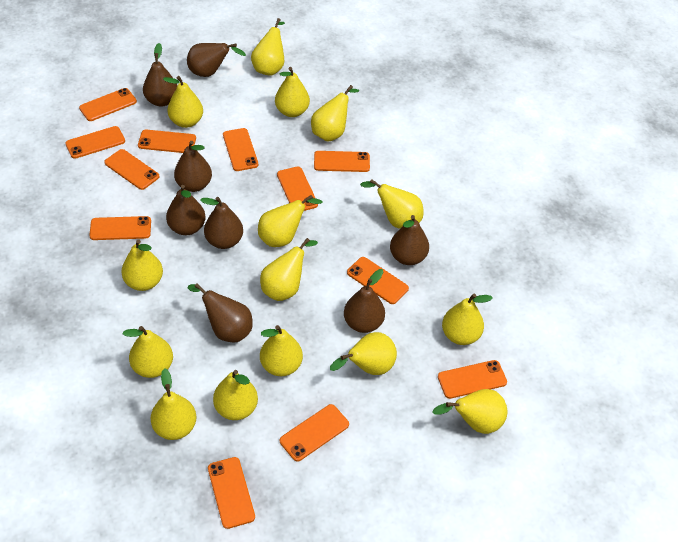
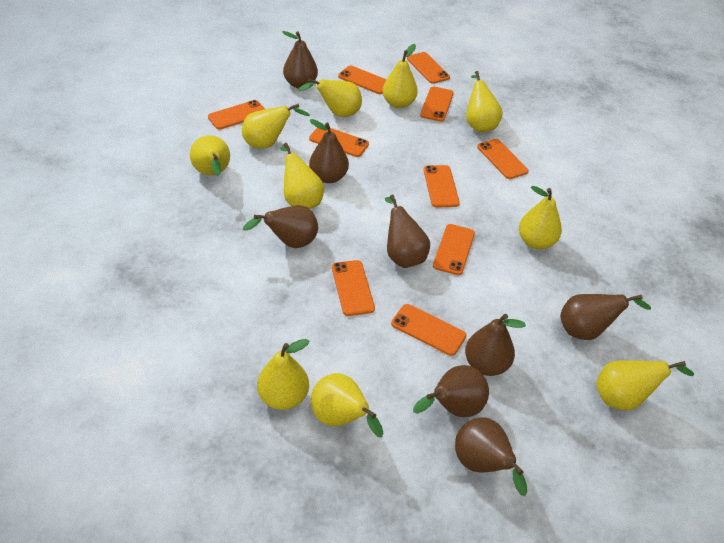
orange phone: [65,126,125,159] [79,88,137,121] [89,216,151,240] [104,149,160,190] [138,129,196,153] [208,457,255,529] [223,128,258,171] [277,166,318,211] [280,404,349,462] [314,151,370,172] [347,257,409,304] [438,360,507,399] = 12 -> [208,100,265,130] [309,128,369,157] [332,260,375,316] [338,65,387,94] [391,304,467,356] [407,52,450,84] [420,86,454,122] [424,165,460,207] [433,224,475,275] [477,139,529,179] = 10
yellow pear: [121,239,163,291] [122,326,173,378] [151,368,196,440] [163,76,203,128] [213,370,258,420] [251,18,285,76] [258,195,323,247] [260,238,318,301] [260,325,303,376] [275,67,310,117] [311,85,359,142] [330,332,397,375] [360,179,424,229] [432,389,507,434] [442,294,493,345] = 15 -> [190,135,230,176] [242,104,310,149] [257,339,309,410] [280,143,324,209] [298,79,362,117] [311,373,383,437] [382,44,418,109] [466,71,503,132] [519,186,562,249] [596,360,694,410] = 10

